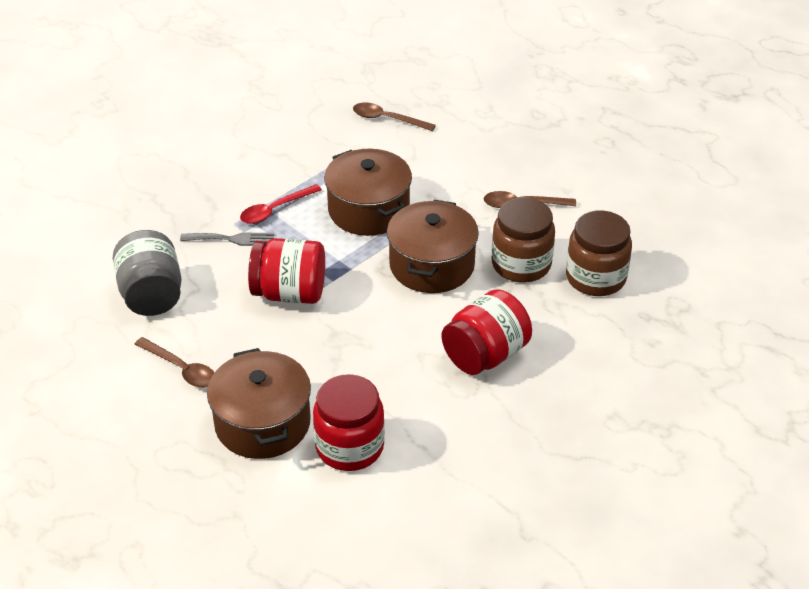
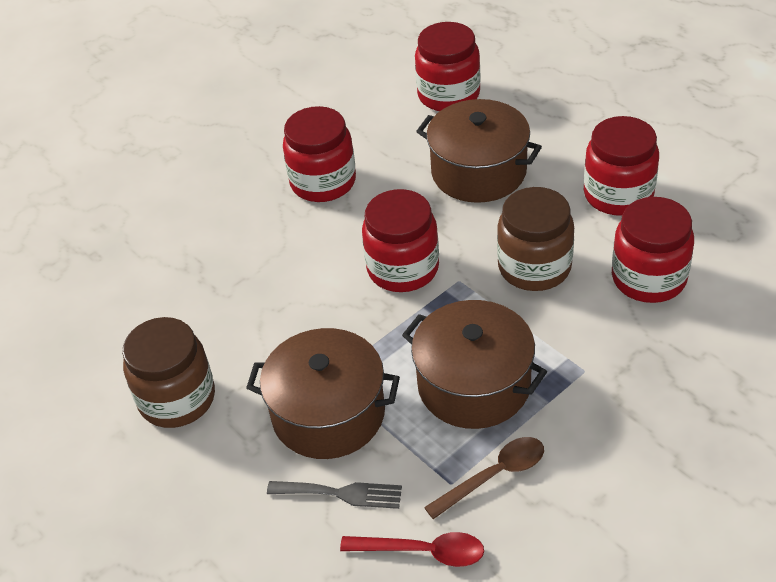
brown spoon: [135,337,215,388] [353,103,436,131] [484,191,576,208] = 3 -> [424,437,544,519] = 1
grey jar: [113,230,182,316] = 1 -> none = 0
red jar: [248,238,325,304] [313,374,385,471] [441,289,532,375] = 3 -> [283,106,356,202] [362,189,439,292] [415,22,481,111] [584,116,659,216] [612,197,694,303] = 5

